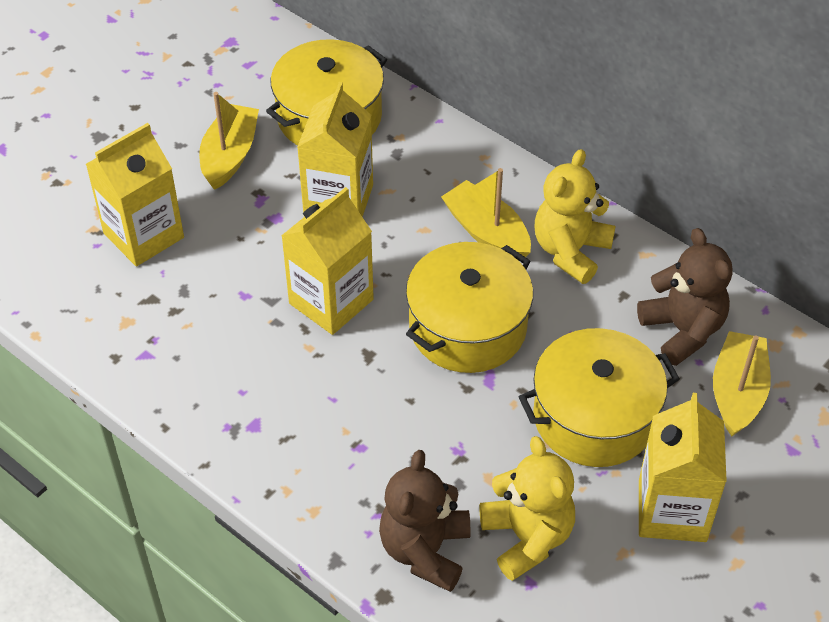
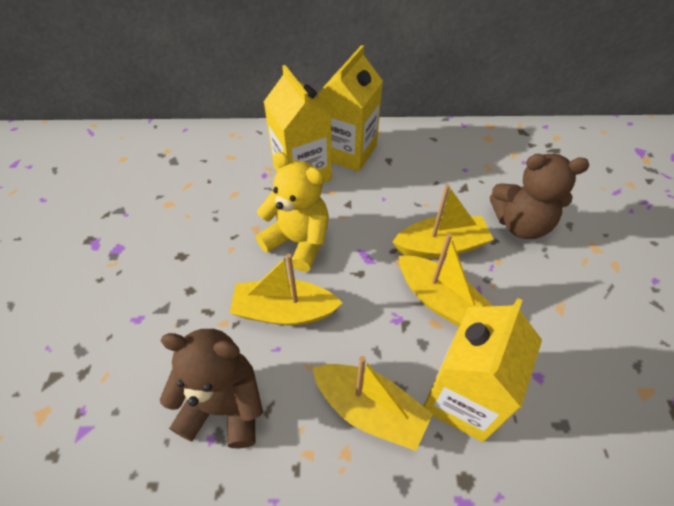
yellow boat: [199,92,259,190] [441,168,531,261] [713,331,771,436] = 3 -> [230,254,343,325] [313,356,433,451] [392,184,494,259] [399,233,492,327] = 4
yellow carton: [86,123,184,266] [281,187,374,335] [297,82,373,217] [639,393,727,542] = 4 -> [264,65,332,183] [318,45,383,172] [423,298,542,442] = 3
yellow pot: [266,39,387,146] [406,242,533,373] [519,328,680,467] = 3 -> none = 0
yellow teddy bear: [480,436,575,581] [535,149,616,284] = 2 -> [256,152,329,272] = 1

